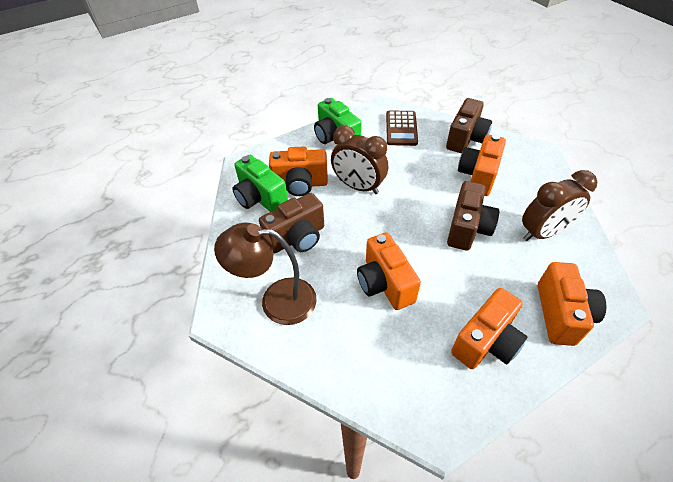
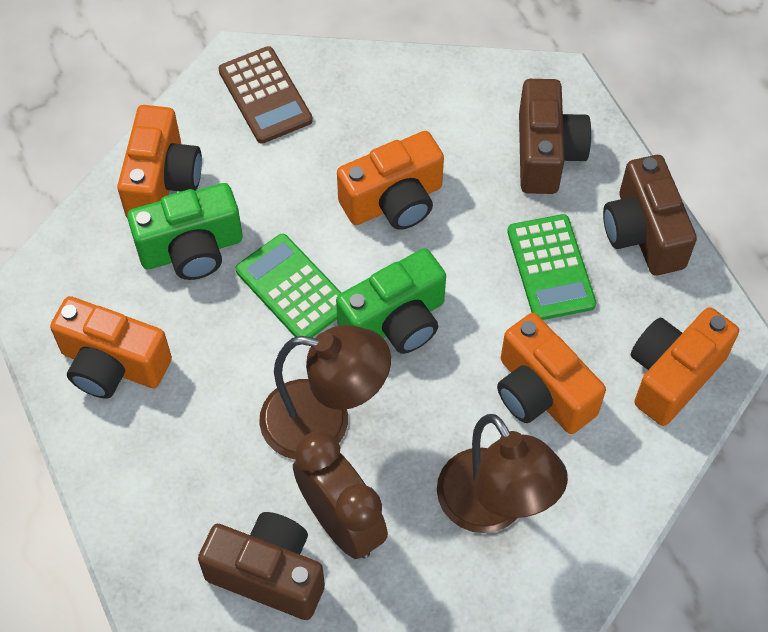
brown clock: [331,126,388,194] [522,170,597,241] = 2 -> [293,431,388,559] = 1
brown lamp: [214,223,317,325] = 1 -> [259,325,391,460] [437,414,568,533] = 2
green calculator: none = 0 -> [235,234,341,338] [507,214,596,320] = 2

